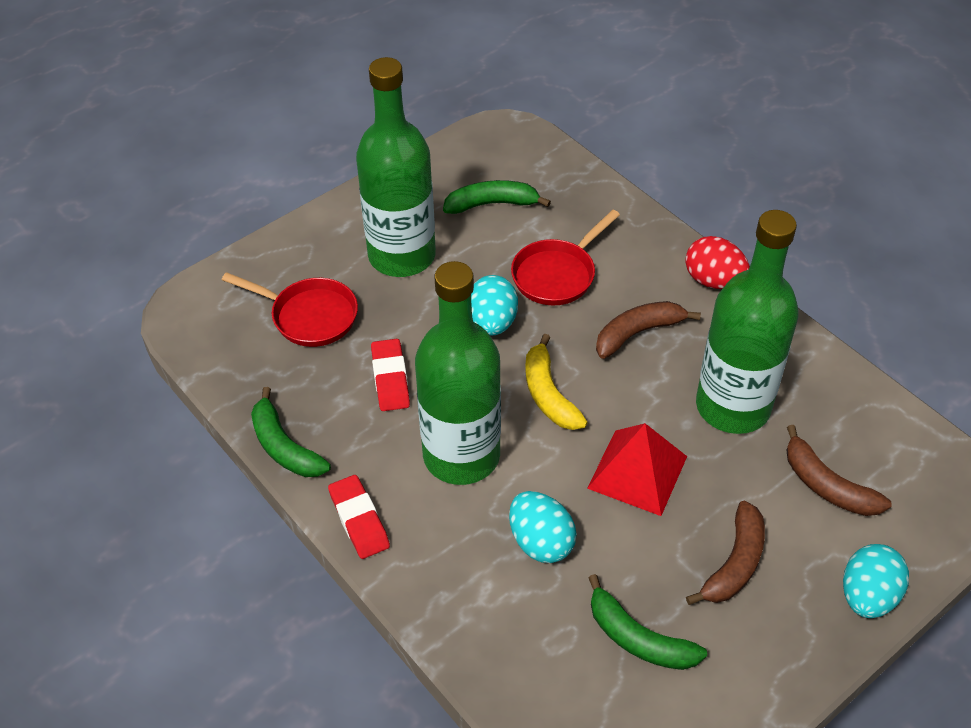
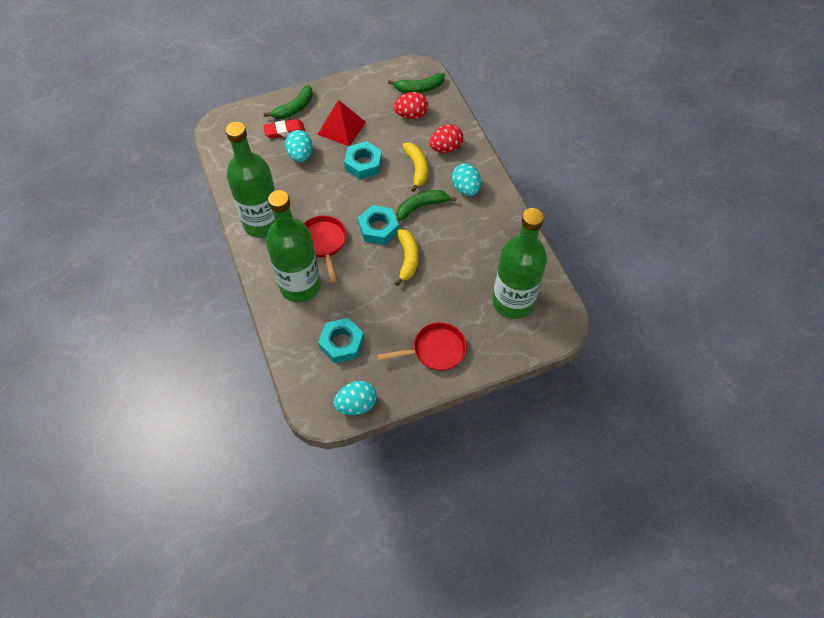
brown banana: [596,301,701,359] [686,501,765,605] [787,425,891,516] = 3 -> none = 0
red egg: [685,236,750,289] = 1 -> [394,92,428,119] [430,125,463,153] = 2
red eraser: [328,475,390,559] [371,339,410,411] = 2 -> [263,119,305,139] = 1
turquoise nut: none = 0 -> [318,318,364,363] [344,141,382,179] [358,205,399,245] = 3
yellow banana: [525,334,588,430] = 1 -> [395,229,418,286] [403,143,428,192] = 2

